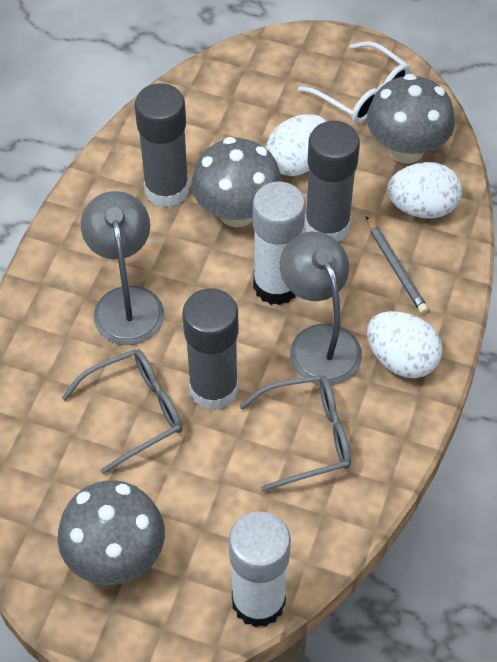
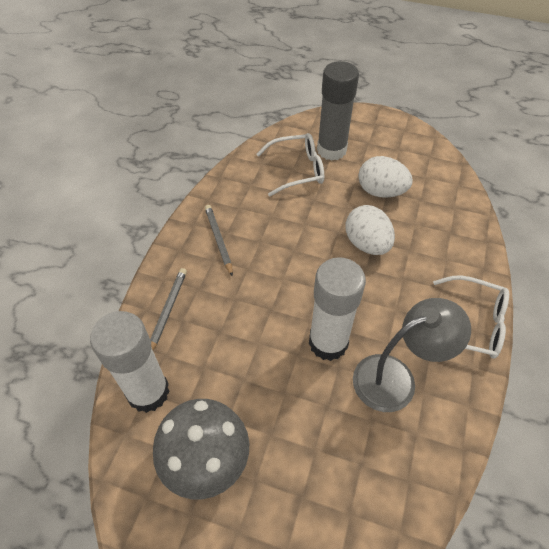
grey glasses: [62,349,182,474] [240,375,351,492] = 2 -> none = 0
grey glue stick: [135,83,189,208] [183,288,238,410] [304,121,360,241] = 3 -> [317,61,359,160] = 1
grey lamp: [81,191,164,345] [280,232,362,385] = 2 -> [353,298,471,412] = 1
grey mushroom: [58,480,165,585] [191,137,282,227] [367,74,455,163] = 3 -> [153,399,249,499] = 1
grey pencil: [366,216,428,314] = 1 -> [150,268,187,350] [205,205,233,277] = 2
white egg: [266,114,327,176] [367,311,443,378] [387,162,462,219] = 3 -> [345,205,395,255] [358,156,413,198] = 2
white glasses: [298,41,410,123] = 1 -> [256,133,324,196] [433,276,509,359] = 2

